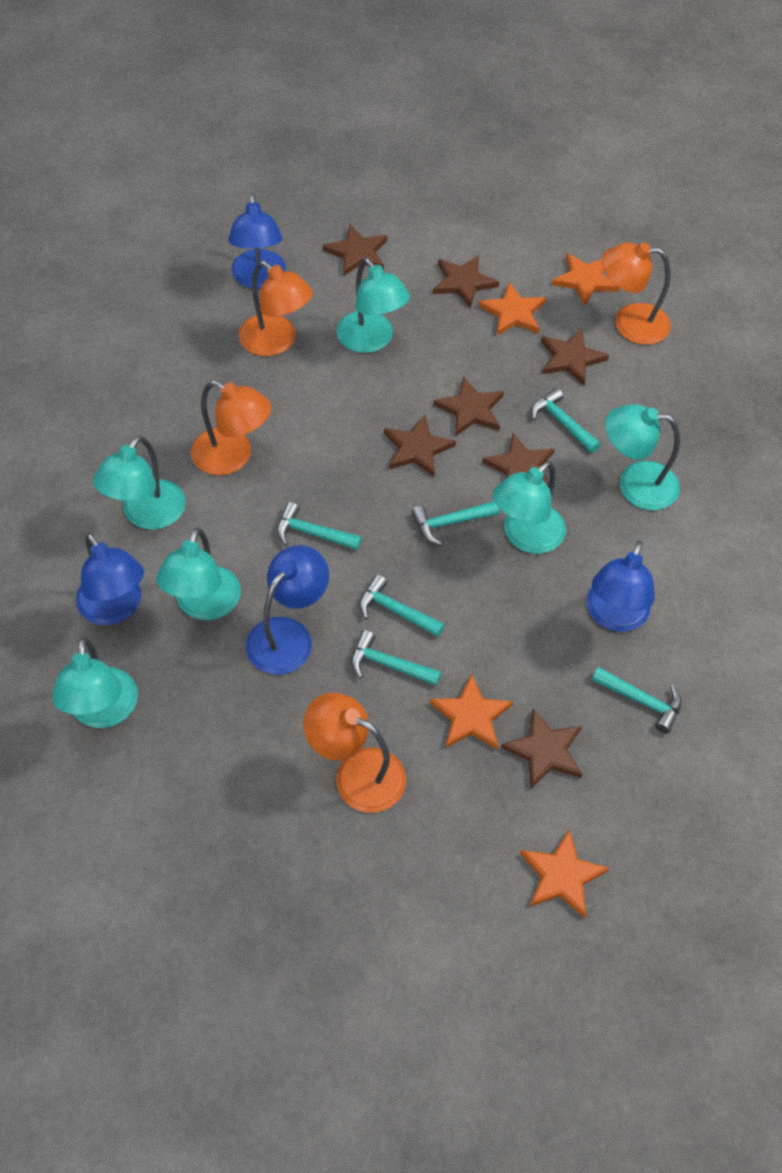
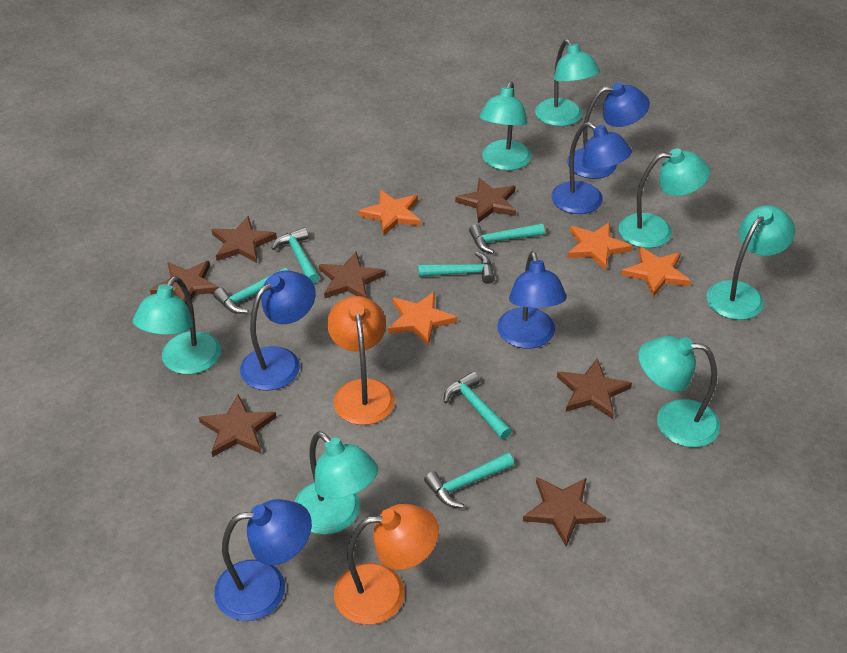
blue lamp: [76,533,144,625] [228,193,286,289] [246,545,329,675] [586,541,655,632] = 4 -> [214,499,312,621] [240,271,316,391] [497,251,567,349] [551,122,632,214] [567,82,650,179] = 5
orange lamp: [191,380,271,475] [239,261,313,356] [303,692,406,813] [602,242,671,345] = 4 -> [327,296,395,425] [334,504,439,625] = 2
turquoise lamp: [52,638,138,728] [93,436,186,530] [156,528,241,620] [337,258,410,353] [493,461,566,554] [605,404,680,510] = 6 -> [133,276,221,374] [295,431,378,535] [479,81,531,171] [535,39,600,126] [619,149,710,248] [639,336,720,447] [706,205,795,320] = 7

